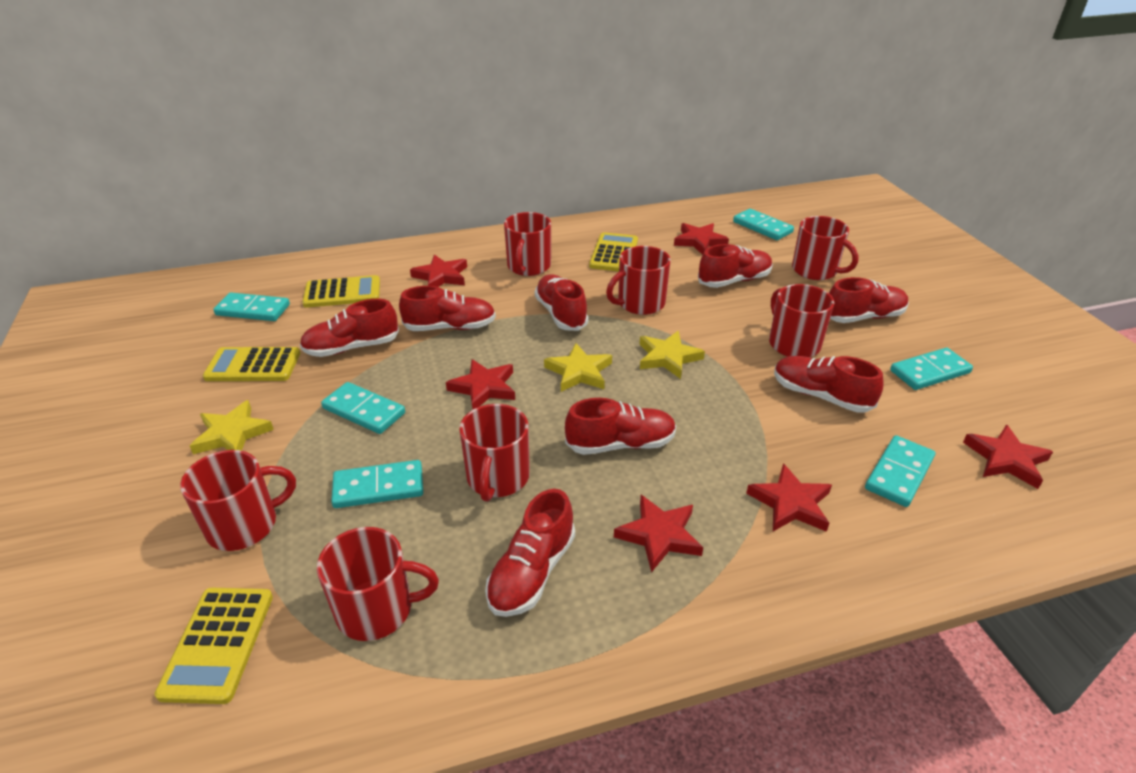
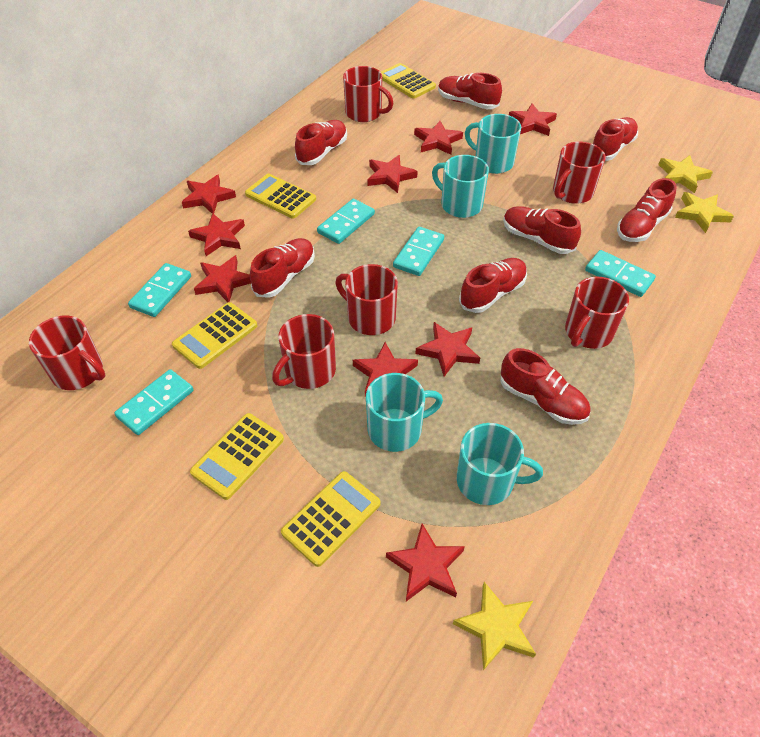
red mug: [180,450,296,551] [317,527,439,641] [459,404,530,502] [504,212,551,276] [606,246,671,315] [769,284,834,357] [792,216,859,280] = 7 -> [29,315,105,390] [272,314,336,389] [335,264,398,335] [343,66,393,122] [553,142,605,204] [565,277,629,349] = 6
red star: [410,254,467,287] [446,359,515,409] [614,495,703,572] [674,223,729,255] [746,463,832,532] [963,425,1053,489] = 6 -> [182,175,236,213] [188,213,245,256] [194,255,251,302] [353,342,418,397] [367,155,418,193] [386,524,465,601] [414,121,463,155] [416,322,480,377] [509,103,557,136] = 9
turquoise domino: [213,293,290,321] [321,382,405,434] [331,460,423,508] [733,209,794,240] [865,435,935,507] [890,348,973,390] = 6 -> [114,369,193,435] [128,263,191,317] [317,199,375,244] [393,227,444,276] [585,250,656,297] = 5
turquoise mug: none = 0 -> [366,373,443,452] [432,155,489,218] [457,423,543,505] [465,114,521,174] = 4
yellow calculator: [154,588,273,704] [203,347,300,381] [302,275,380,308] [589,232,638,271] = 4 -> [172,302,257,369] [190,413,284,500] [245,174,316,219] [281,471,380,567] [381,63,436,99] = 5

